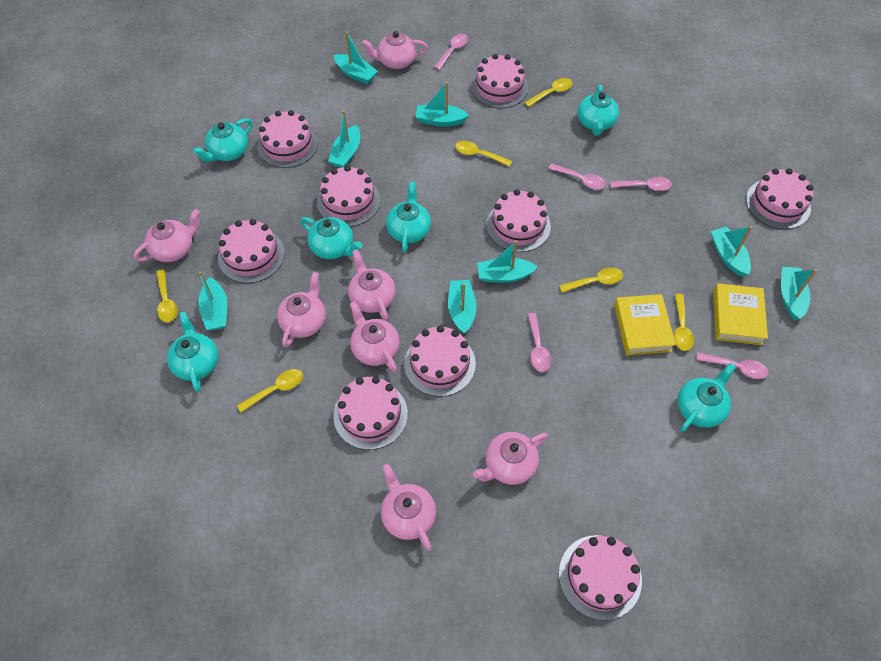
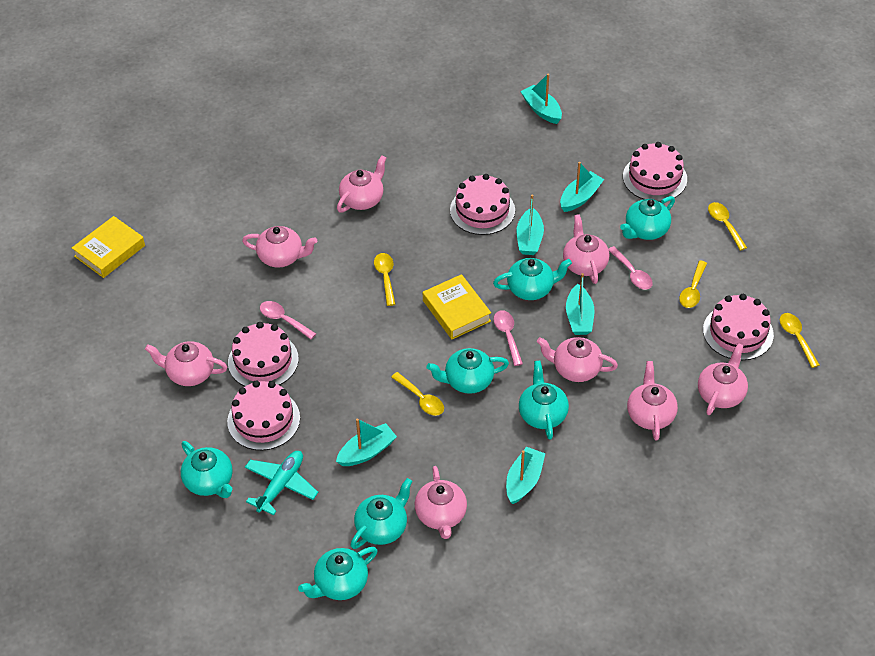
pink cake: [218,219,285,283] [257,110,318,168] [317,165,380,227] [333,376,408,450] [404,325,476,397] [471,54,528,108] [486,189,551,252] [559,535,642,620] [746,168,813,229] = 9 -> [227,380,300,450] [228,322,299,386] [450,174,515,235] [623,142,687,202] [703,294,774,360] = 5
pink spoon: [434,34,468,70] [527,313,551,372] [548,163,606,190] [610,177,672,191] [696,352,769,379] = 5 -> [260,301,316,339] [493,310,523,366] [609,246,653,290] = 3
pink teapot: [134,209,200,262] [277,272,326,347] [348,249,395,321] [350,301,400,372] [361,31,428,69] [381,464,436,551] [473,432,548,485] = 7 -> [145,341,227,386] [242,226,317,268] [337,155,386,213] [415,466,467,539] [537,337,618,382] [563,214,609,284] [627,361,678,441] [698,343,748,415] = 8
turquoise boat: [198,271,227,330] [328,110,360,168] [334,31,378,84] [416,82,469,127] [448,280,477,334] [477,240,538,283] [711,226,752,277] [781,267,817,320] = 8 -> [336,418,397,466] [506,447,545,504] [517,194,544,255] [520,74,562,124] [560,162,604,212] [566,273,594,335] = 6
turquoise plane: none = 0 -> [245,451,318,515] = 1
turquoise teapot: [167,312,218,392] [193,118,252,162] [300,217,362,259] [386,182,431,252] [577,85,619,136] [678,363,736,432] = 6 -> [181,441,233,498] [298,547,378,600] [351,478,412,549] [427,348,509,394] [493,258,572,300] [519,360,569,440] [620,196,675,240] = 7
yellow spoon: [156,269,178,322] [237,369,303,413] [455,141,512,167] [524,78,573,107] [559,267,623,293] [673,294,694,351] = 6 -> [374,253,396,306] [391,372,444,416] [679,261,707,308] [708,202,747,251] [780,313,819,368] = 5

